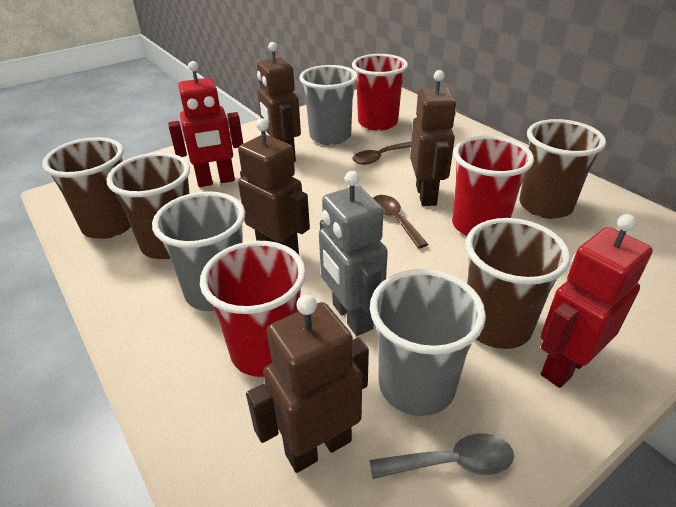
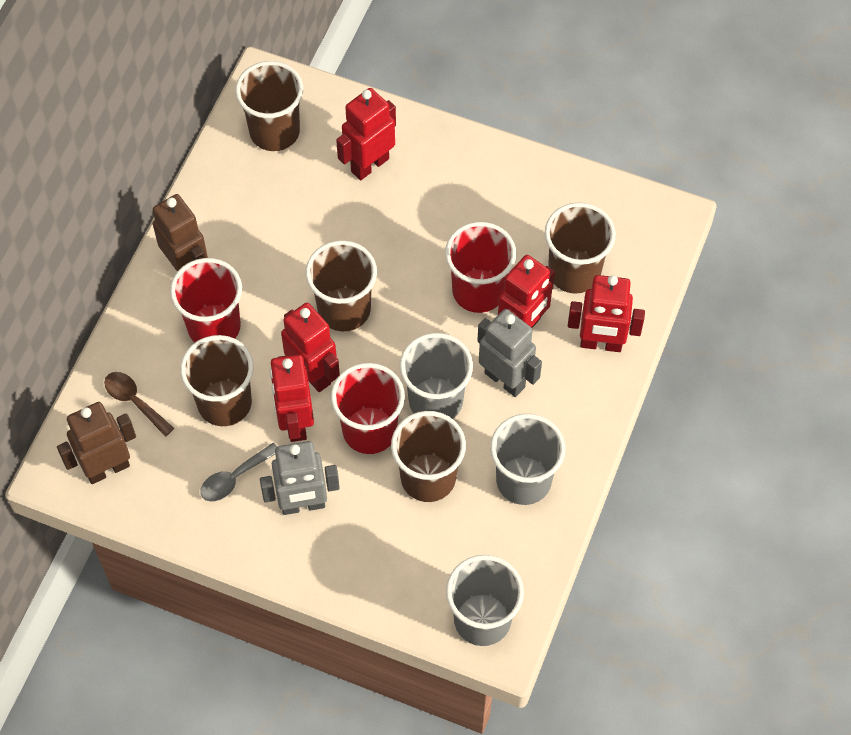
brown cup: [42,137,131,239] [106,153,190,259] [466,218,571,349] [519,119,606,219] = 4 -> [180,335,254,426] [235,61,303,151] [305,240,377,331] [391,411,466,502] [545,203,616,294] = 5
brown robot: [238,118,310,254] [246,295,369,473] [257,42,301,162] [410,70,457,206] = 4 -> [57,402,136,484] [153,194,208,271] = 2
brown spoon: [352,142,411,165] [373,195,428,249] = 2 -> [104,372,174,437] = 1
grey robot: [319,171,388,336] = 1 -> [260,441,340,515] [477,309,542,397] = 2
red robot: [168,61,243,187] [541,214,653,388] = 2 -> [270,355,314,442] [281,303,340,392] [336,88,396,180] [498,255,555,328] [568,275,645,352] = 5

